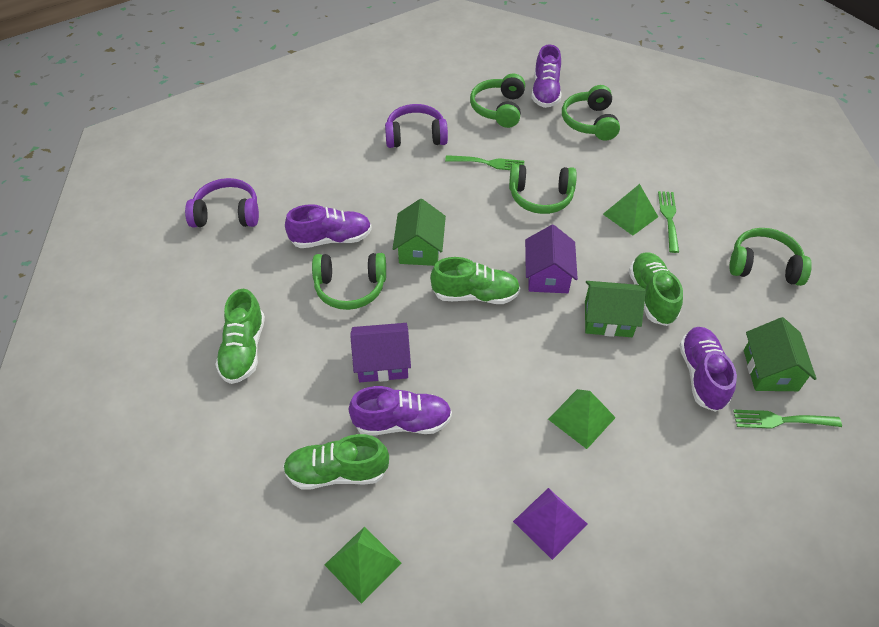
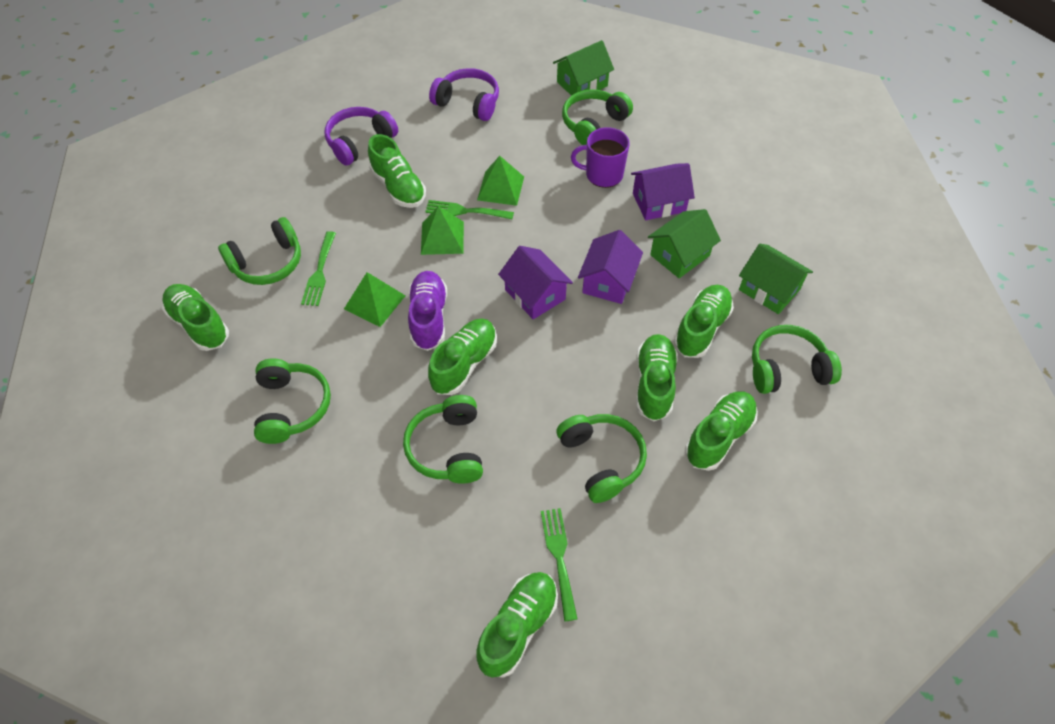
green headphones: [312,253,386,310] [470,74,525,128] [509,164,577,214] [562,85,620,141] [729,228,812,286] = 5 -> [218,217,301,285] [254,358,331,444] [403,395,483,484] [556,414,647,503] [562,89,633,145] [752,325,842,394] = 6
green shoe: [215,289,265,384] [283,434,389,490] [430,257,520,304] [629,252,683,326] = 4 -> [162,284,229,351] [368,134,426,208] [428,319,497,395] [476,572,558,678] [636,334,678,422] [674,285,734,358] [685,391,758,471] = 7
purple house: [350,323,411,382] [525,225,578,293] = 2 -> [498,246,573,319] [578,230,643,304] [631,163,695,220] = 3
purple mug: none = 0 -> [571,127,630,188] = 1
purple pyramid: [513,488,587,560] = 1 -> none = 0
purple shoe: [285,204,372,248] [348,386,452,435] [531,44,562,108] [679,327,737,412] = 4 -> [408,271,447,351] = 1

